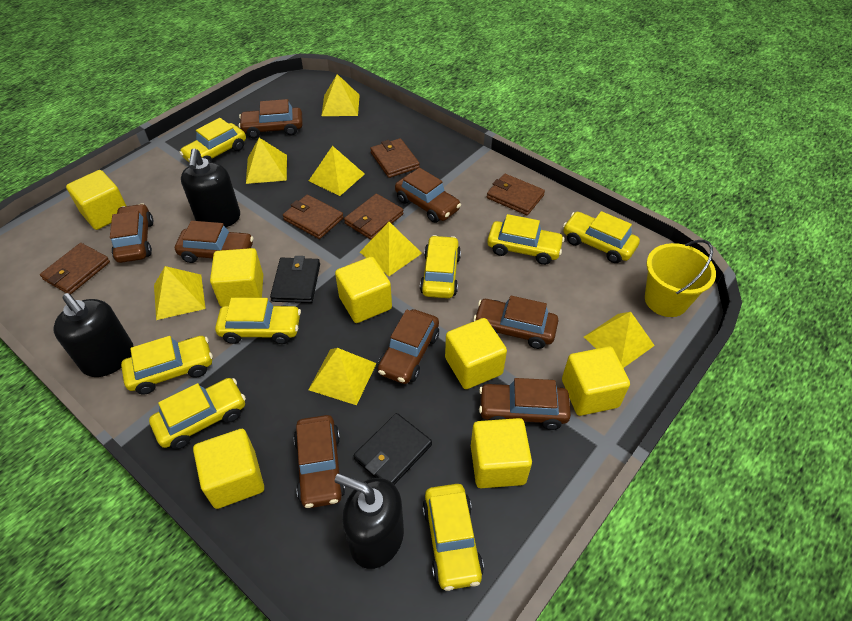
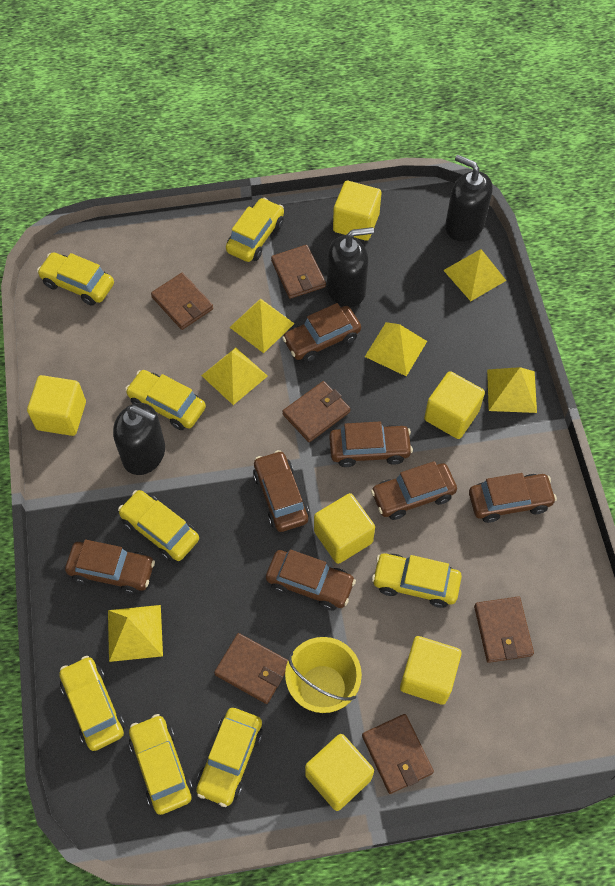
black wallet: [270,256,320,303] [354,413,432,485] = 2 -> none = 0
brown car: [110,203,153,263] [175,221,254,263] [238,99,303,139] [294,415,345,508] [378,309,439,384] [395,168,461,223] [473,296,558,349] [479,378,571,430] = 8 -> [65,540,155,594] [253,450,309,532] [266,549,356,611] [282,303,361,362] [329,422,413,467] [371,461,457,520] [469,473,557,523] = 7
brown wallet: [40,243,110,294] [283,195,344,239] [344,193,404,240] [370,138,420,178] [487,174,545,215] = 5 -> [151,273,213,330] [214,633,288,704] [271,245,326,299] [282,381,350,442] [362,714,434,794] [474,596,534,663] = 6
yellow cube: [66,170,126,230] [193,429,264,509] [210,248,263,307] [335,257,392,323] [445,318,507,389] [471,418,532,488] [562,346,630,416] = 7 -> [27,375,86,436] [305,734,374,811] [314,493,375,564] [333,181,381,241] [400,636,461,705] [424,371,485,439] = 6
yellow pyramid: [154,266,206,320] [246,138,287,184] [308,348,377,405] [309,146,365,196] [321,74,360,116] [360,222,422,276] [584,312,655,368] = 7 -> [108,605,163,662] [201,348,268,405] [229,298,294,353] [365,322,427,376] [443,249,506,301] [487,367,537,413] = 6

